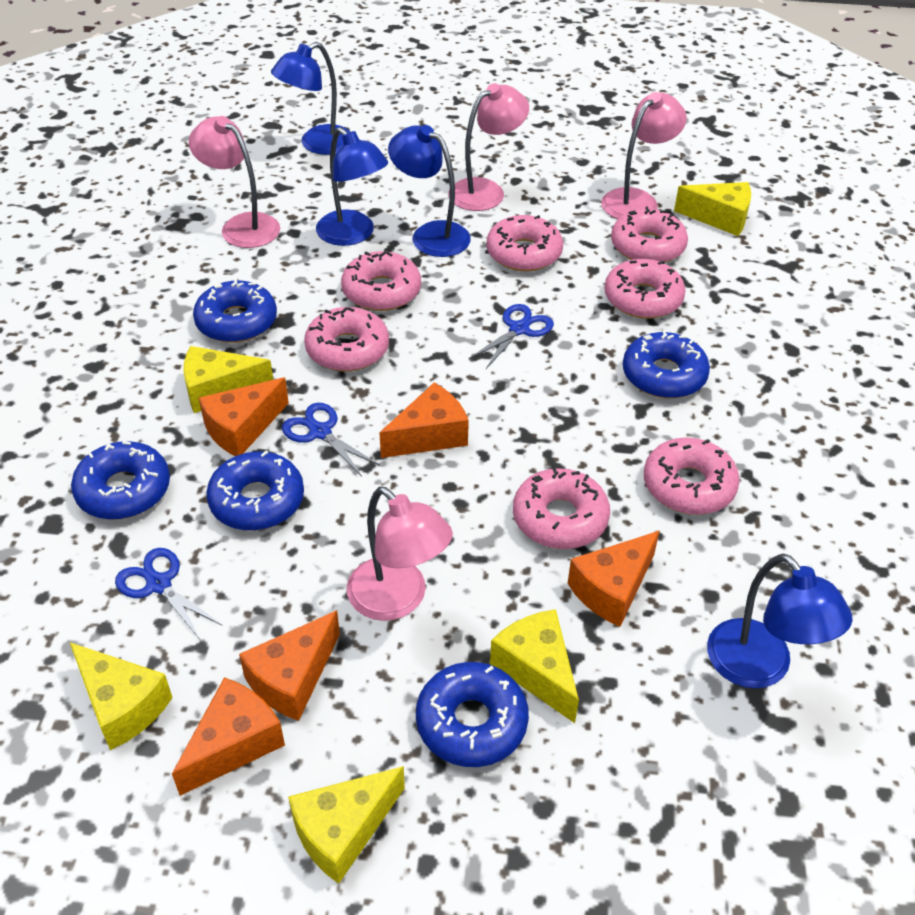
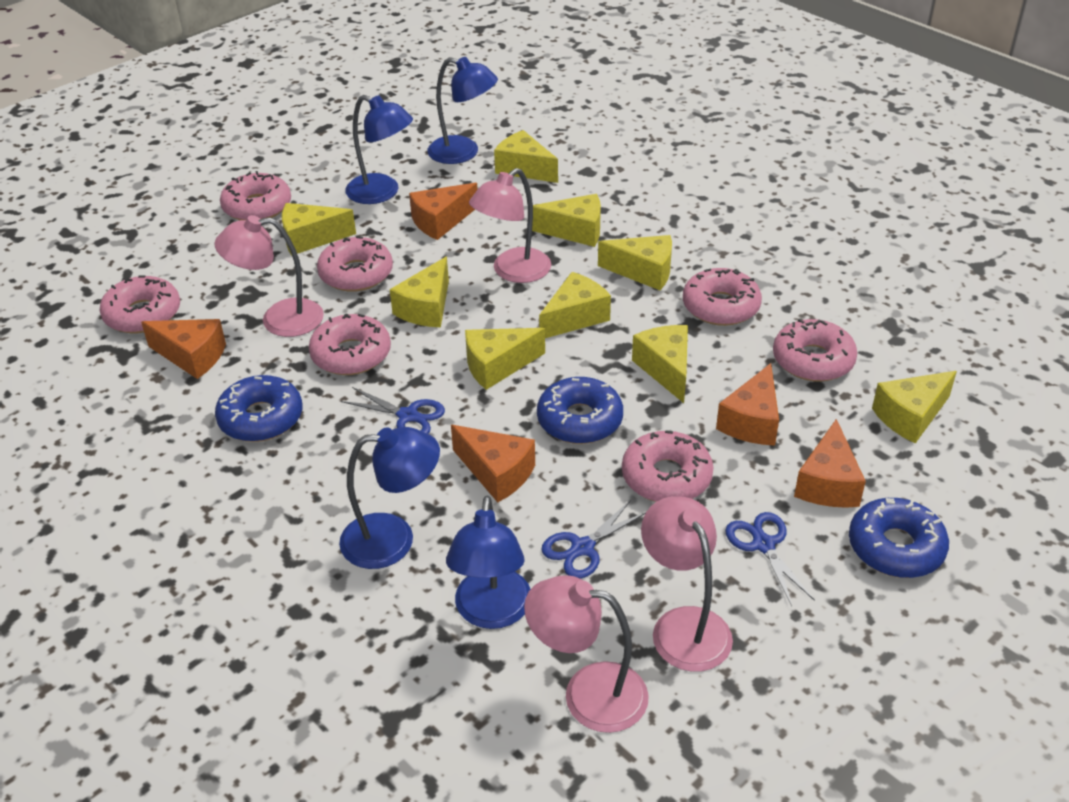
blue donut: [71,441,170,520] [193,278,277,343] [206,451,304,531] [416,662,529,767] [623,330,710,399] = 5 -> [215,375,302,442] [537,377,623,444] [849,498,949,578] = 3
yellow cheese: [70,642,173,750] [183,346,273,413] [288,766,405,884] [490,609,579,723] [674,182,751,236] = 5 -> [282,203,356,256] [390,257,449,327] [465,328,545,390] [494,130,558,183] [532,194,601,247] [539,272,611,338] [598,235,672,290] [632,325,688,403] [872,371,957,444] = 9

